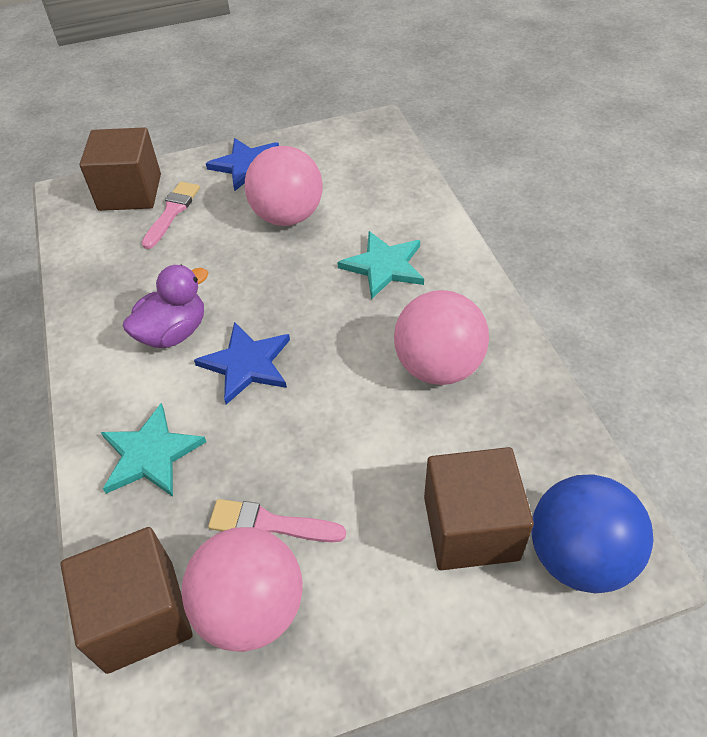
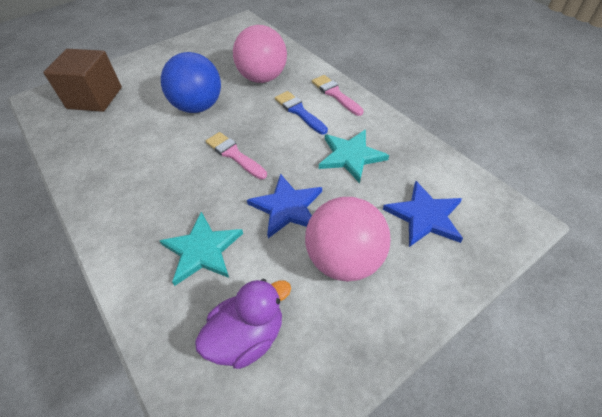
blue brush: none = 0 -> [275,91,328,134] = 1
brown cube: [60,527,193,674] [79,127,161,211] [424,447,534,570] = 3 -> [43,49,122,112] = 1
pink ball: [182,527,303,652] [245,146,323,226] [394,290,489,385] = 3 -> [233,25,287,83] [305,197,390,282] = 2

